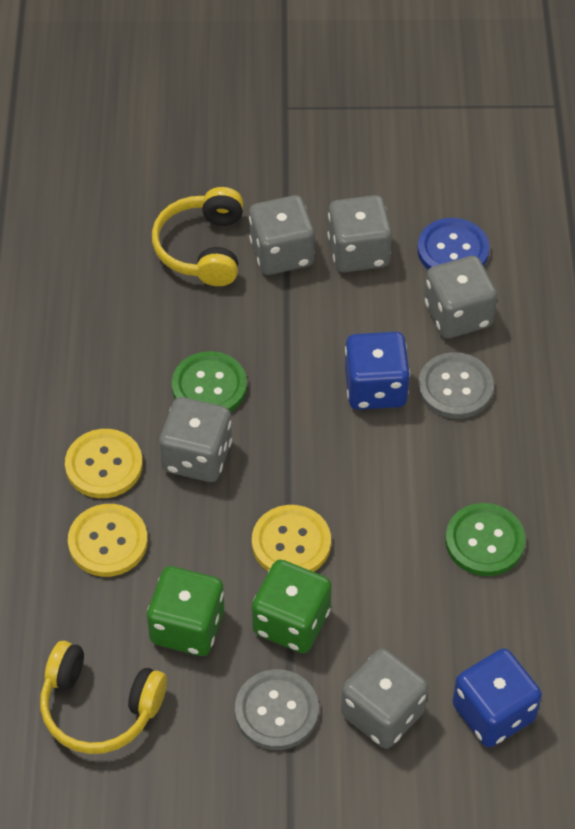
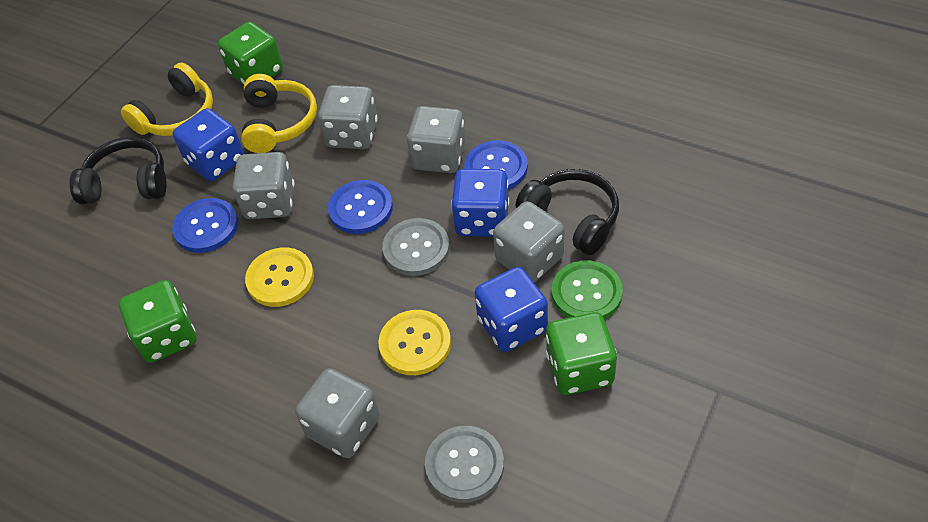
black headphones: none = 0 -> [69,137,167,204] [516,169,619,255] = 2
blue button: [418,218,490,270] = 1 -> [172,198,238,253] [328,180,393,234] [464,140,528,190] = 3
blue dice: [345,332,410,410] [452,648,542,747] = 2 -> [173,108,244,181] [451,169,509,237] [475,267,548,352] = 3
green button: [172,351,247,412] [445,503,525,576] = 2 -> [552,260,623,319] = 1
green dice: [147,566,224,656] [252,560,332,653] = 2 -> [119,280,196,363] [218,22,283,85] [546,312,617,395] = 3
yellow button: [65,429,143,498] [68,504,148,577] [252,505,331,572] = 3 -> [245,247,314,307] [378,310,451,375] = 2

